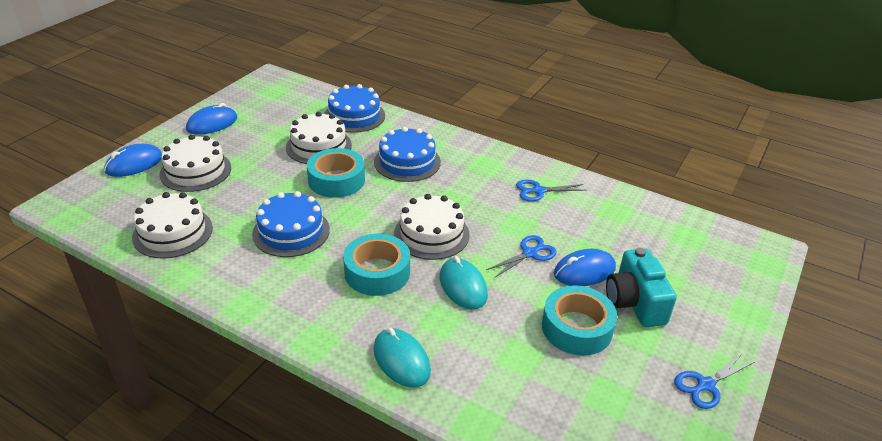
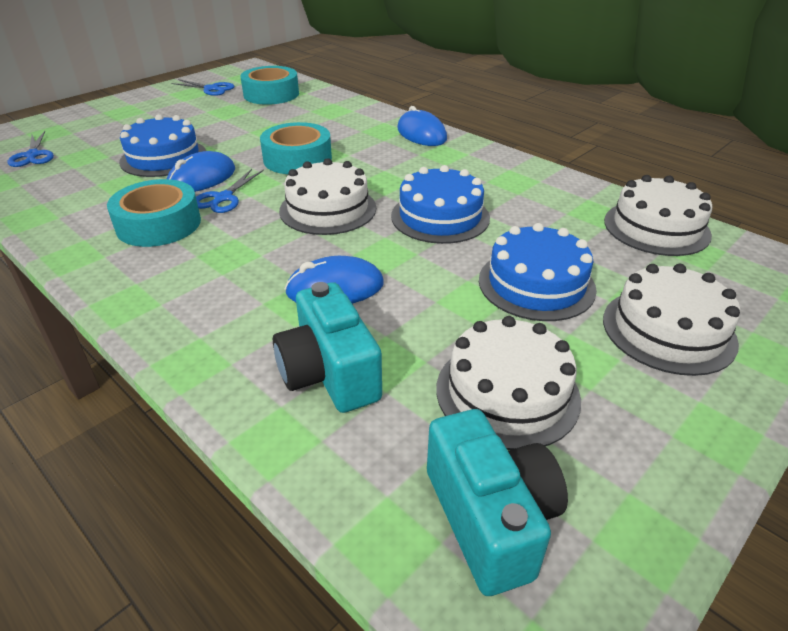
turquoise camera: [606,248,677,327] = 1 -> [273,282,382,413] [427,409,568,596] = 2
turquoise mouse: [374,328,431,388] [439,256,488,310] = 2 -> none = 0

